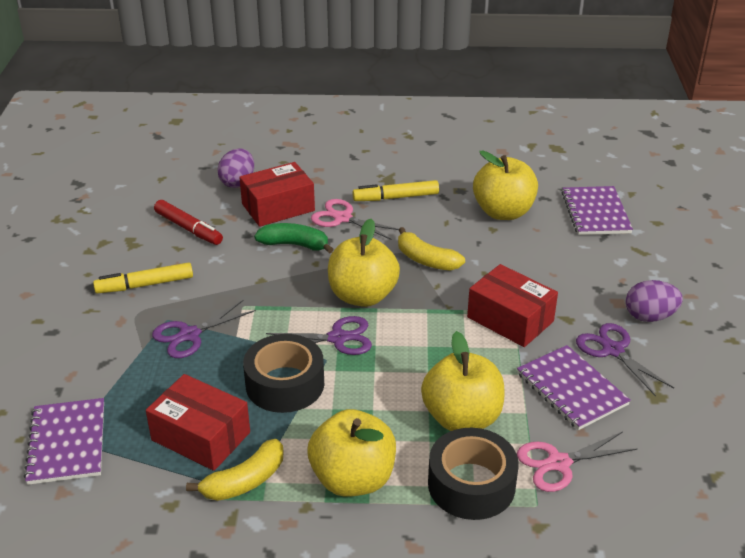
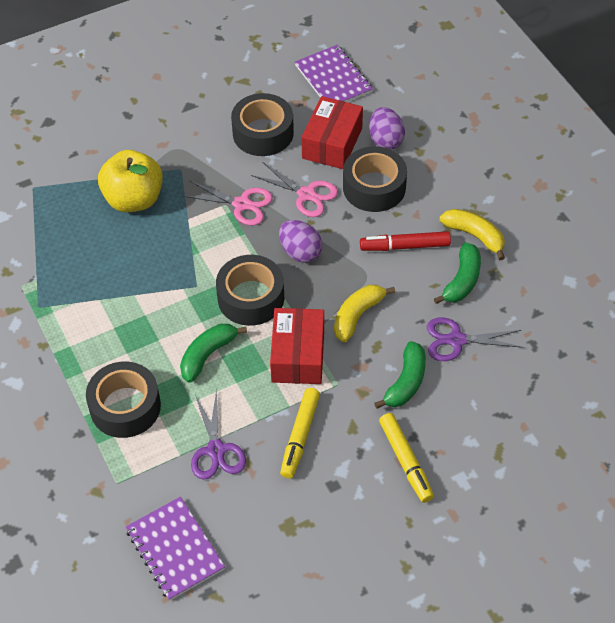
black tape: [243,334,324,413] [428,428,519,520] = 2 -> [86,361,161,438] [216,255,284,326] [231,93,294,156] [343,146,407,212] = 4
green banana: [254,223,334,254] = 1 -> [180,324,247,383] [374,341,426,409] [434,242,481,304] = 3
purple notebook: [24,398,104,485] [517,345,631,430] [561,186,633,235] = 3 -> [125,497,225,601] [295,45,373,102] = 2
purple scissors: [152,300,256,358] [266,316,372,355] [576,323,674,396] = 3 -> [191,389,246,480] [427,317,524,361] = 2
red box: [146,374,250,471] [239,162,315,227] [467,264,558,347] = 3 -> [270,308,324,384] [301,96,363,169] = 2
yellow apple: [308,409,396,497] [328,219,400,307] [421,331,504,431] [473,150,538,220] = 4 -> [98,150,163,212] = 1

